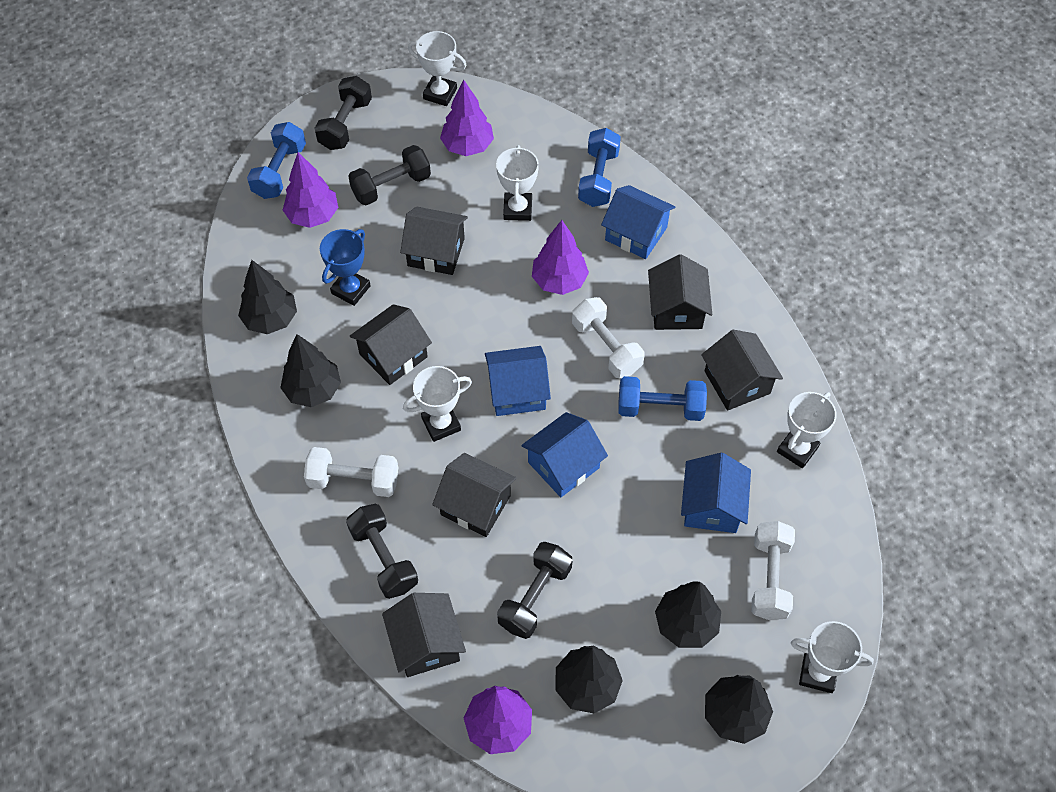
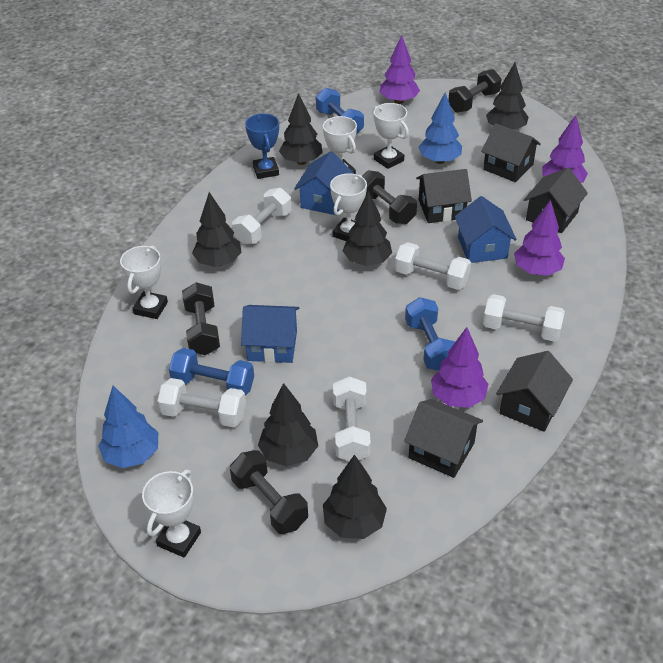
black house: [350,304,432,385] [382,593,466,677] [400,207,468,275] [432,453,516,537] [648,254,712,330] [701,330,783,411] = 6 -> [404,399,483,478] [416,169,472,223] [481,123,541,182] [496,351,573,432] [524,168,588,233] = 5
black tree: [238,260,297,334] [280,334,341,407] [555,645,623,713] [655,581,721,648] [705,675,773,744] = 5 -> [192,192,242,267] [258,383,318,467] [279,93,323,165] [323,454,387,539] [343,190,392,266] [486,63,529,130] = 6
blue house: [485,346,551,416] [521,412,608,497] [601,185,675,259] [681,453,751,533] = 4 -> [241,305,299,363] [294,151,354,215] [455,196,517,263] = 3
blue tree: none = 0 -> [98,386,158,468] [418,92,462,164] = 2
white dumbbell: [304,447,398,497] [572,297,645,378] [751,521,795,620] = 3 -> [157,378,246,427] [232,188,292,245] [333,376,371,461] [395,242,471,290] [483,294,565,342] = 5

